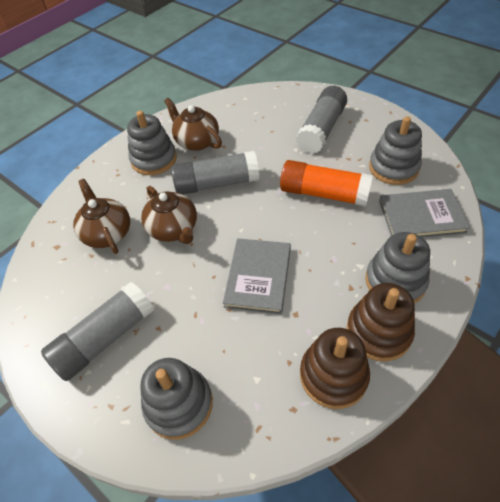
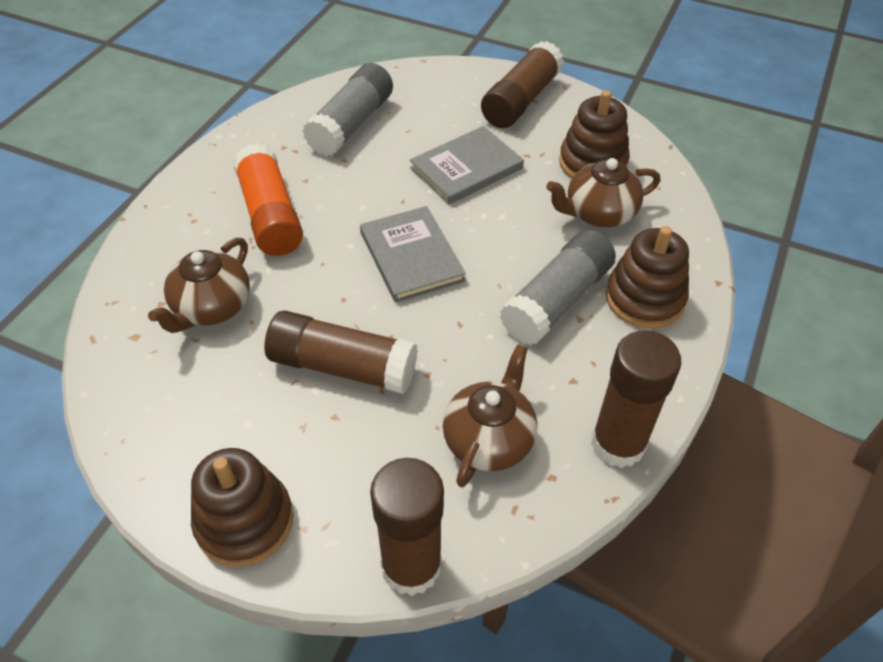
brown glue stick: none = 0 -> [264,310,418,394] [370,458,444,596] [481,41,564,128] [591,330,681,468] = 4
brown stacking toy: [300,328,370,409] [347,283,415,361] = 2 -> [191,448,293,567] [559,90,630,178] [606,226,689,329] = 3
grey glue stick: [41,282,154,381] [171,151,259,195] [296,86,347,154] = 3 -> [303,63,393,157] [500,230,616,345] = 2
grey stacking toy: [127,111,177,175] [140,358,213,440] [365,232,430,303] [369,116,422,185] = 4 -> none = 0

